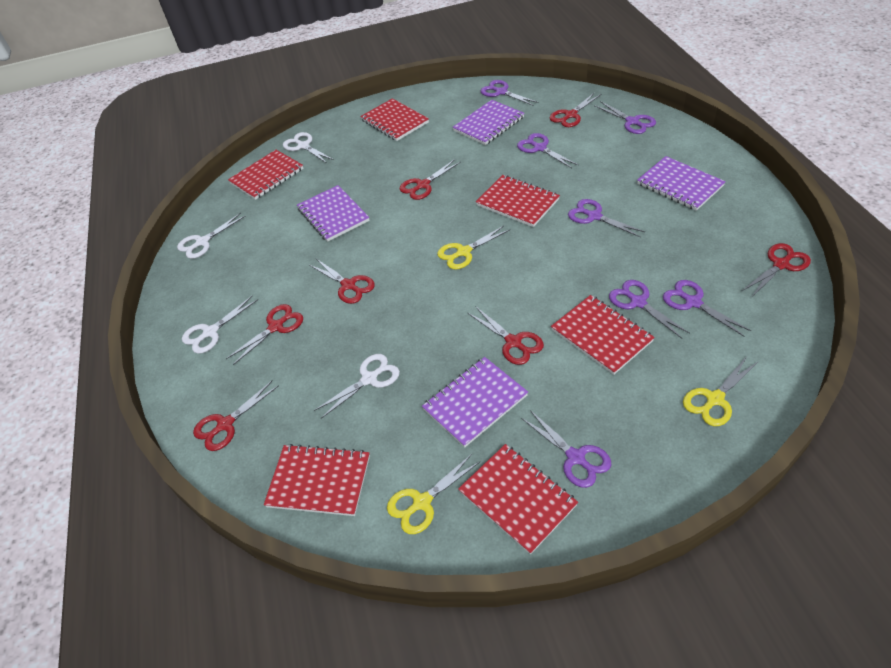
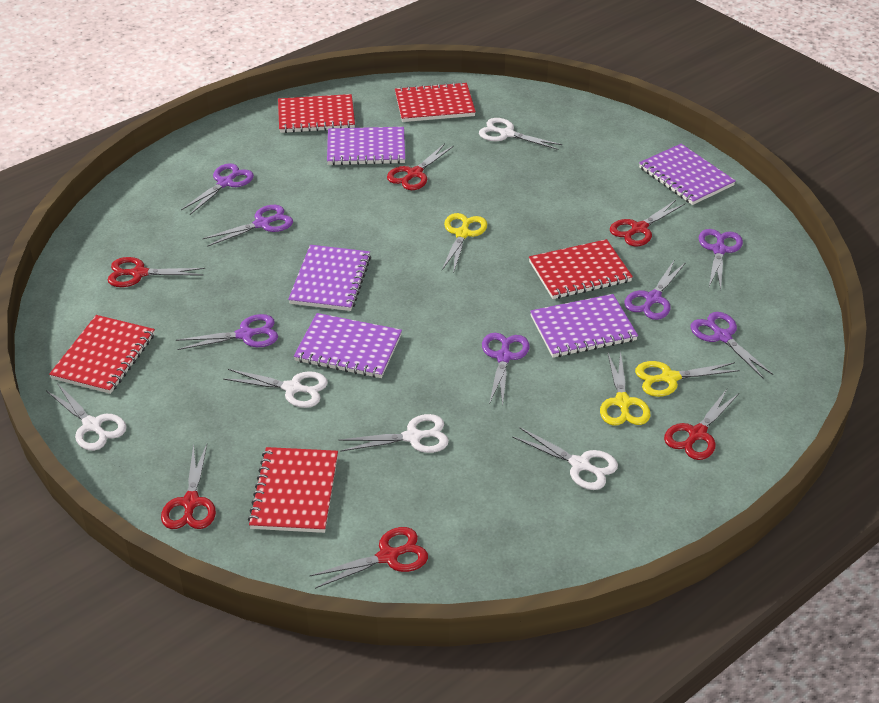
purple notebook: [297,185,370,242] [422,357,528,448] [453,100,525,145] [637,156,726,211] = 4 -> [288,245,371,311] [294,313,402,378] [327,127,405,165] [530,294,638,357] [639,144,736,205] = 5
red notebook: [228,150,303,200] [264,444,370,516] [360,98,429,141] [458,444,578,555] [476,175,560,227] [551,295,655,375] = 6 -> [49,315,155,394] [248,447,338,533] [278,94,355,133] [395,82,476,122] [529,239,633,299] = 5
red scissors: [193,380,279,451] [226,304,303,365] [309,259,375,304] [400,159,461,200] [468,306,544,365] [549,92,601,127] [742,243,811,298] = 7 -> [107,257,205,287] [161,444,216,529] [310,527,428,589] [387,143,454,190] [610,200,685,246] [664,389,739,460] = 6
white scissors: [177,213,245,259] [182,296,258,354] [283,132,334,163] [314,354,400,419] = 4 -> [47,383,127,451] [223,369,328,408] [339,414,449,453] [479,118,562,150] [512,427,618,490] = 5

